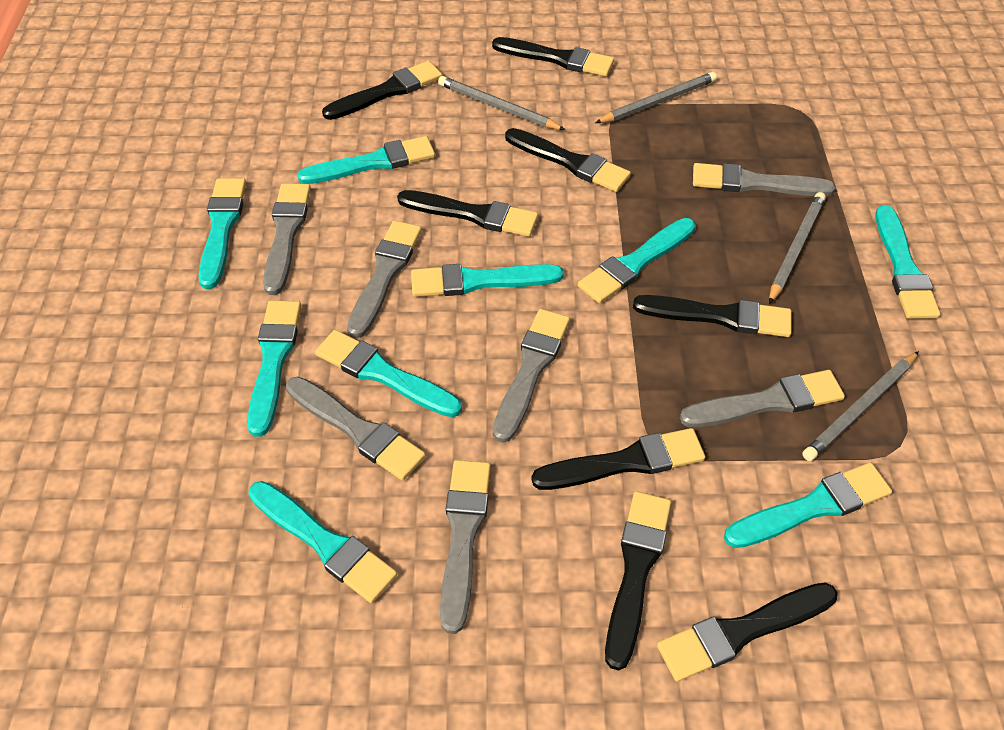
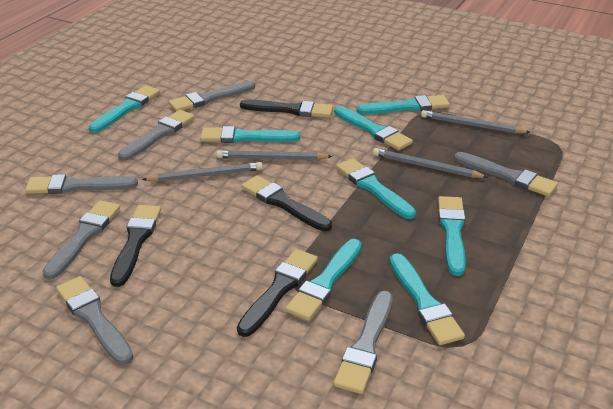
black brush: [322,61,442,120] [397,190,538,237] [492,37,614,76] [505,128,631,192] [531,428,705,490] [605,491,671,671] [633,295,791,337] [657,582,838,682] = 8 -> [110,205,161,287] [237,249,318,337] [240,100,333,118] [241,175,332,231] = 4
turquoise brush: [199,178,246,289] [247,301,301,437] [248,481,397,603] [297,136,435,184] [315,330,462,417] [411,264,564,297] [578,218,696,304] [724,462,892,548] [875,205,940,319] = 9 -> [88,85,160,133] [200,126,300,143] [285,239,362,321] [334,106,413,150] [336,158,416,219] [357,95,450,114] [390,253,465,345] [438,196,466,276] = 8

